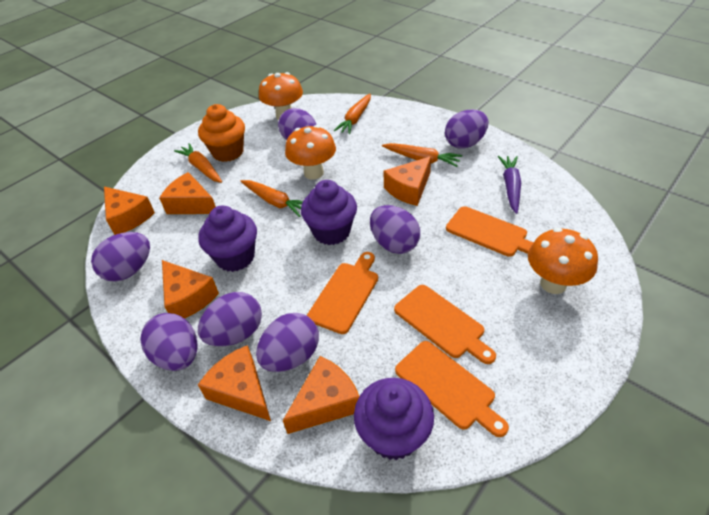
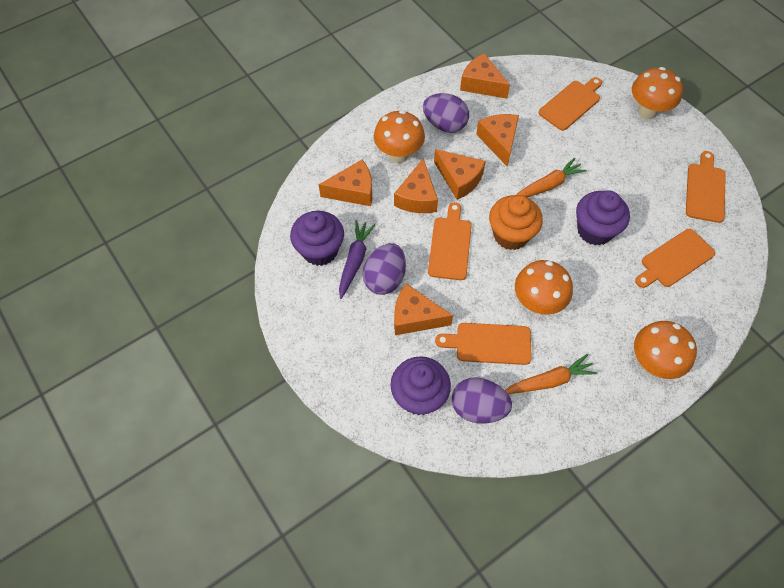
orange carrot: [174,143,222,183] [241,180,303,217] [334,94,371,134] [382,143,462,167] = 4 -> [505,354,598,394] [516,158,587,197] = 2
orange cutting board: [307,252,378,334] [394,285,496,364] [395,341,509,437] [446,206,534,257] = 4 -> [428,202,472,280] [435,323,532,365] [539,77,602,131] [635,229,715,288] [686,151,726,223] = 5
orange mushroom: [259,72,303,120] [285,125,336,180] [528,228,598,294] = 3 -> [374,110,425,163] [515,260,573,315] [632,67,683,119] [634,321,697,379] = 4
purple egg: [91,232,150,281] [140,313,198,371] [198,292,262,346] [256,313,319,372] [278,108,316,140] [370,205,420,254] [445,110,489,149] = 7 -> [363,243,406,295] [423,93,469,133] [452,378,512,424] = 3

